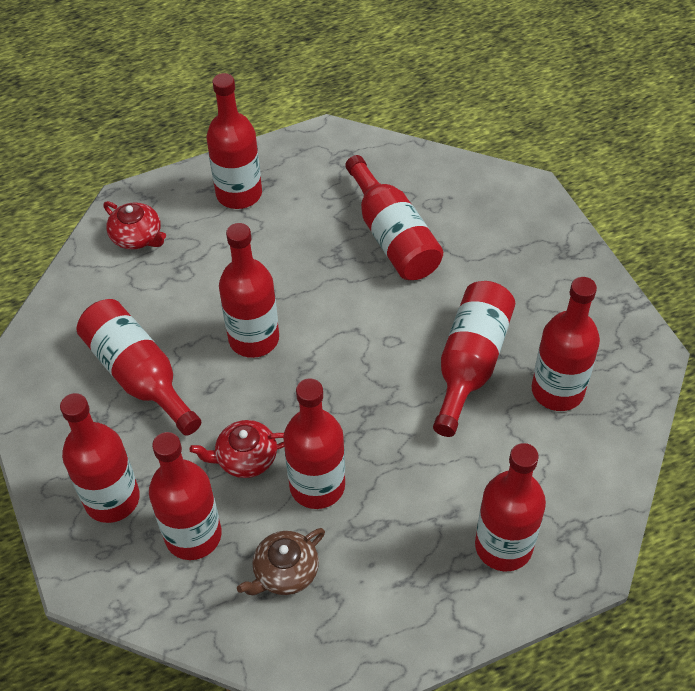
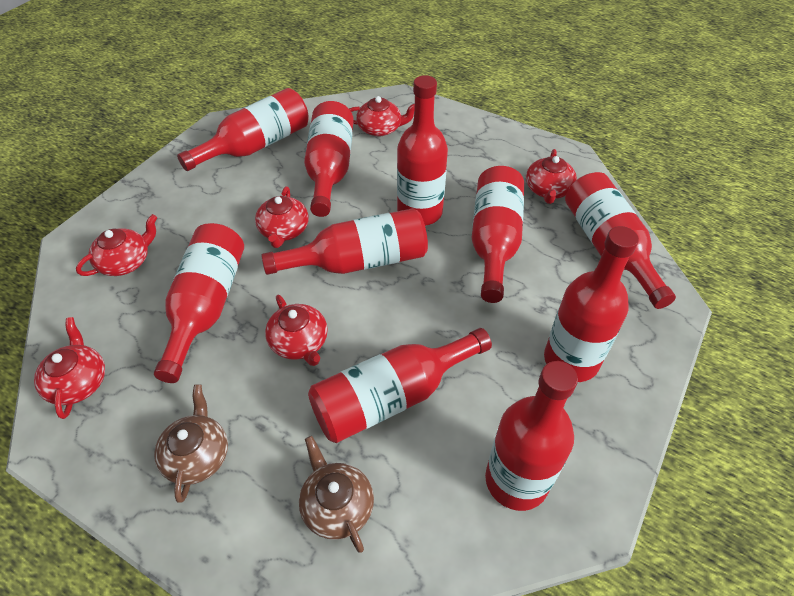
brown teapot: [237,528,325,595] = 1 -> [154,384,228,503] [299,436,374,553] = 2
red teapot: [103,201,166,249] [190,420,284,478] = 2 -> [34,317,105,419] [76,214,158,276] [255,187,309,248] [265,295,328,366] [349,96,415,136] [526,149,577,204] = 6

